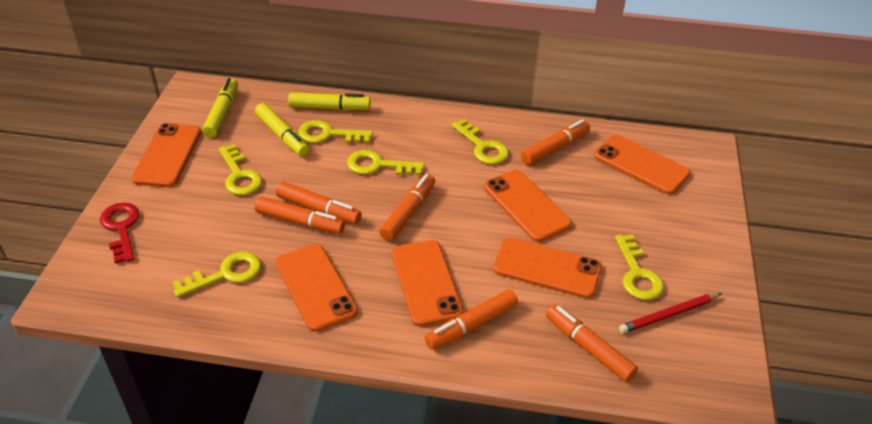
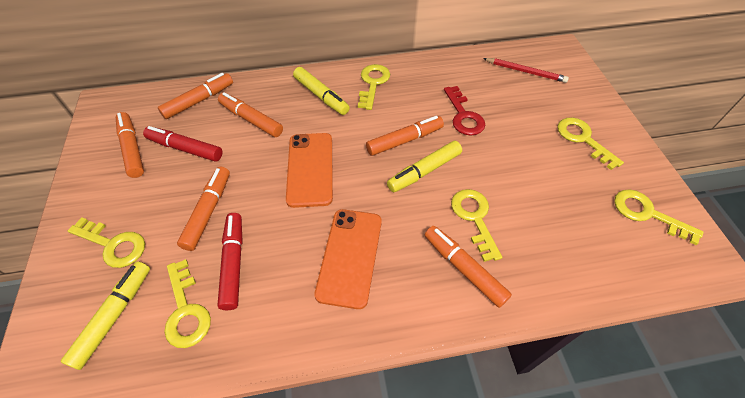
orange phone: [131,123,201,187] [275,244,358,332] [392,240,464,326] [484,170,572,242] [493,238,602,298] [594,135,691,194] = 6 -> [286,133,333,208] [314,209,382,309] = 2
red marker: none = 0 -> [143,126,222,162] [217,213,243,310] = 2

